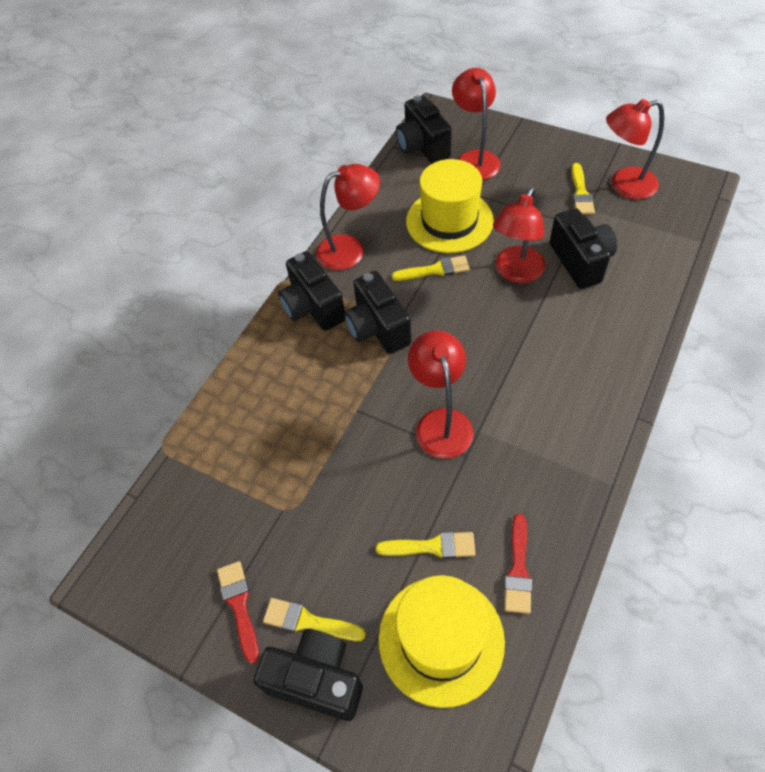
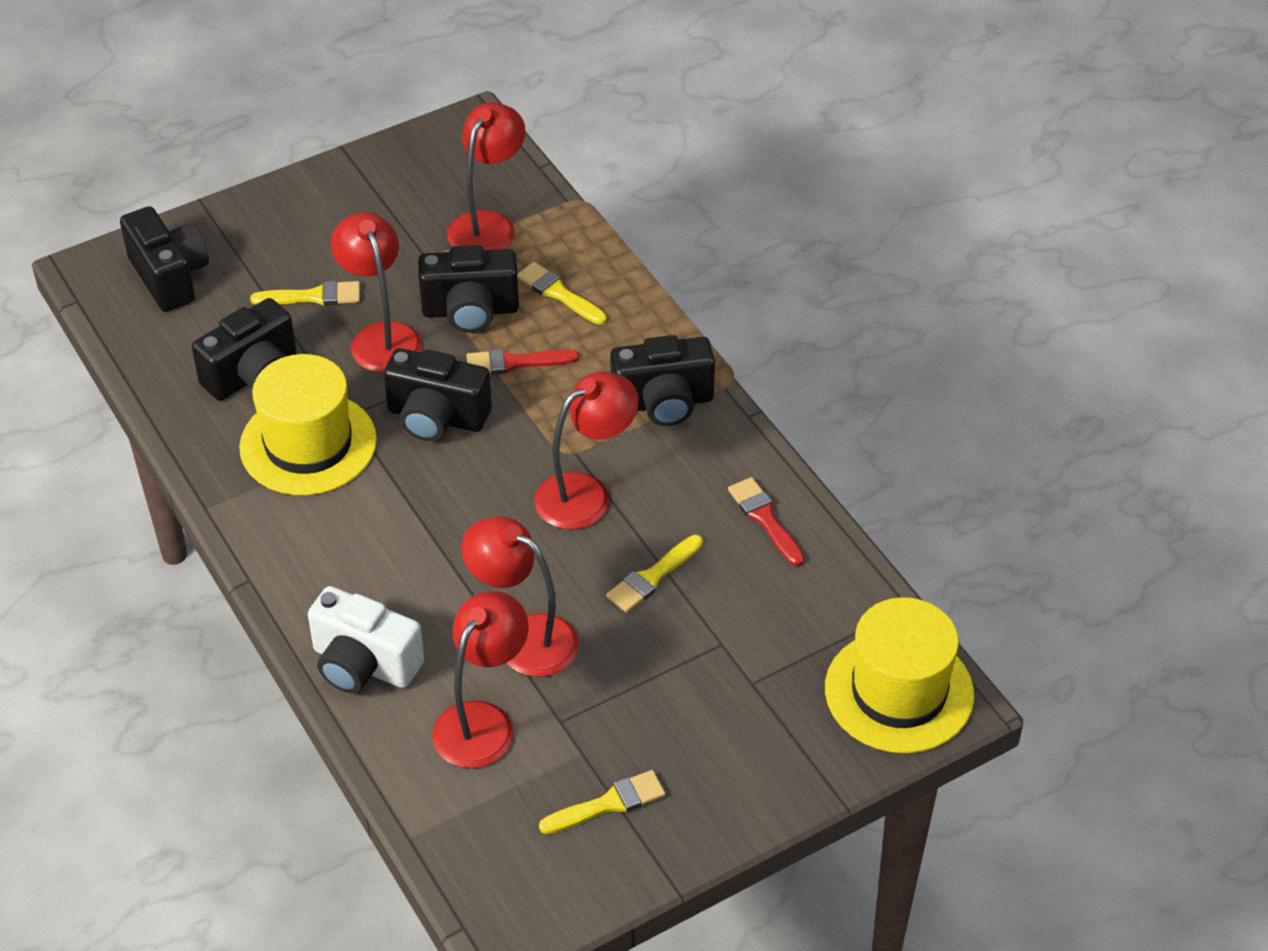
white camera: none = 0 -> [308,586,424,693] = 1

